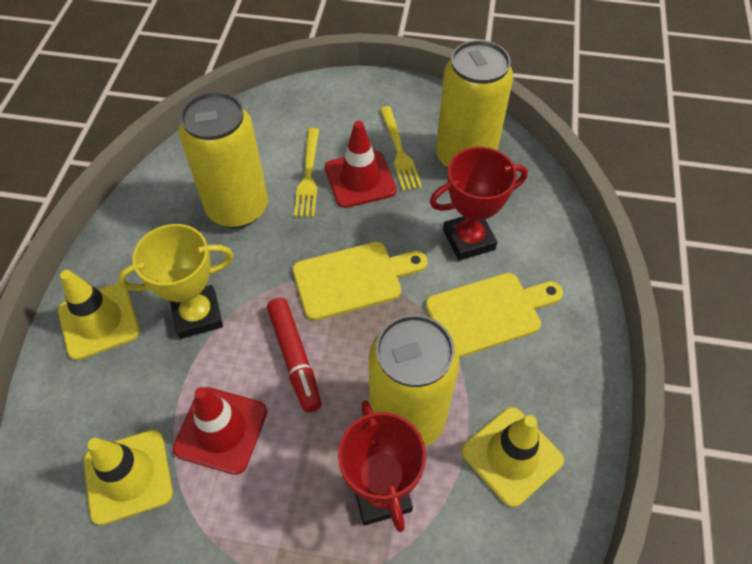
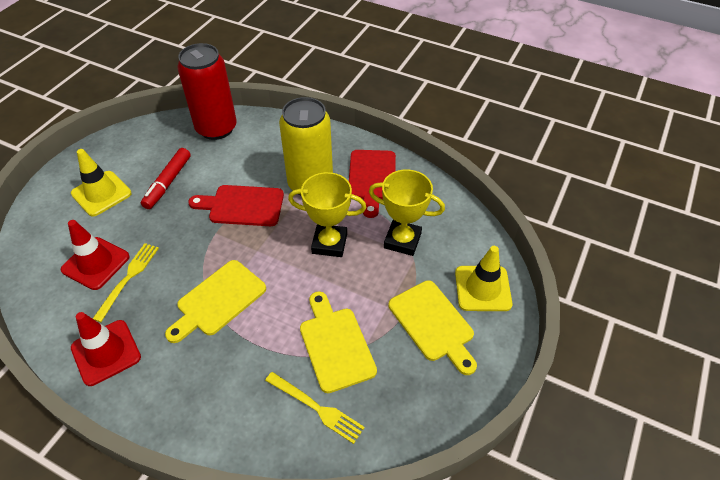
red can: none = 0 -> [177,43,237,140] = 1
red cutting board: none = 0 -> [188,185,284,226] [349,150,396,218] = 2
red trophy: [338,400,426,532] [430,147,528,261] = 2 -> none = 0
yellow can: [179,92,268,228] [369,315,460,447] [436,40,513,169] = 3 -> [279,97,333,196] = 1
yellow cutting board: [293,242,428,321] [426,273,563,358] = 2 -> [165,260,266,343] [300,291,377,393] [388,280,477,375] = 3
yellow traffic cone: [58,270,140,360] [84,430,173,525] [462,407,564,507] = 3 -> [71,149,132,217] [455,246,512,311] = 2
yellow trophy: [118,224,234,339] = 1 -> [288,172,366,257] [369,170,445,256] = 2

